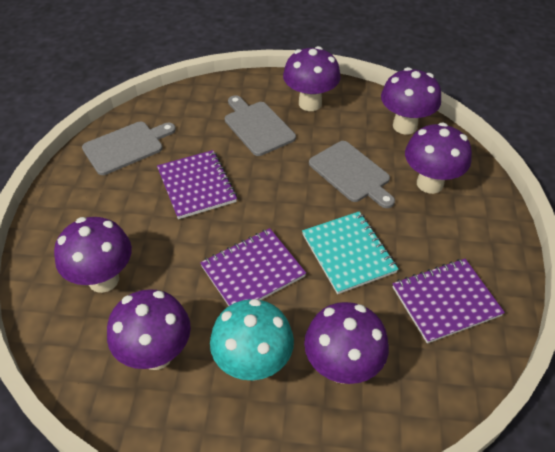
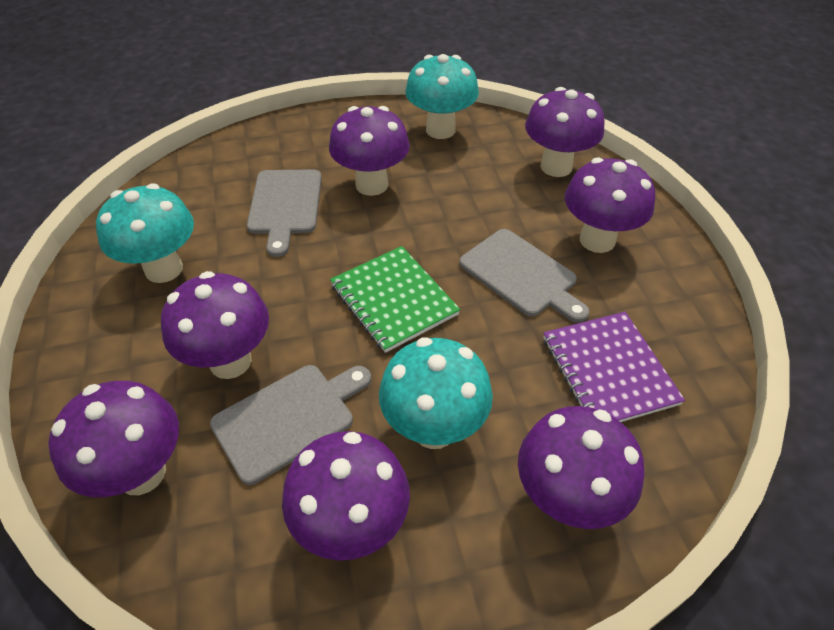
green notebook: none = 0 -> [330,246,460,353] = 1
purple mushroom: [54,217,132,293] [107,289,191,370] [283,46,341,111] [304,302,389,384] [381,67,441,135] [405,123,472,194] = 6 -> [48,381,179,497] [161,271,269,379] [282,431,410,561] [329,106,410,196] [518,406,644,529] [525,87,605,177] [565,157,655,253] = 7
purple notebook: [157,150,237,219] [200,228,306,306] [393,259,505,344] = 3 -> [543,312,685,422] = 1
turquoise mushroom: [210,299,294,381] = 1 -> [96,184,194,283] [379,337,493,449] [405,54,479,139] = 3
turquoise notebook: [302,211,399,294] = 1 -> none = 0

